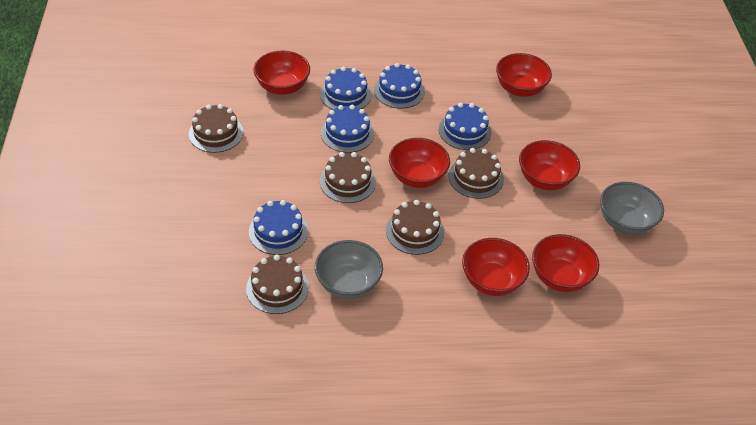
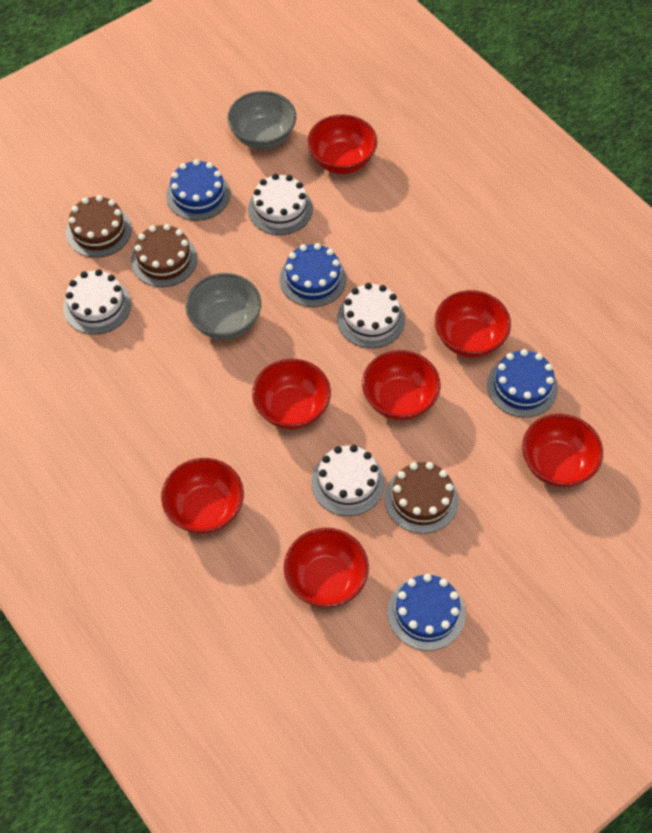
blue cake: [249,200,308,255] [320,67,371,110] [321,105,374,153] [374,63,425,109] [439,103,492,150] = 5 -> [166,159,230,221] [280,243,347,307] [388,574,465,651] [487,349,558,417] = 4
brown cake: [189,104,243,153] [246,255,309,314] [320,152,376,203] [386,200,444,255] [449,148,504,199] = 5 -> [66,195,132,258] [131,224,197,287] [385,462,459,534] = 3
red bowl: [254,51,310,95] [389,138,450,188] [462,238,530,296] [496,53,552,97] [519,140,580,190] [532,234,599,292] = 6 -> [161,458,244,534] [252,359,331,430] [284,528,369,608] [307,114,377,174] [362,350,441,421] [435,290,511,358] [522,414,603,488] = 7
white cake: none = 0 -> [63,269,131,335] [248,174,313,235] [311,445,385,516] [337,283,405,348] = 4

